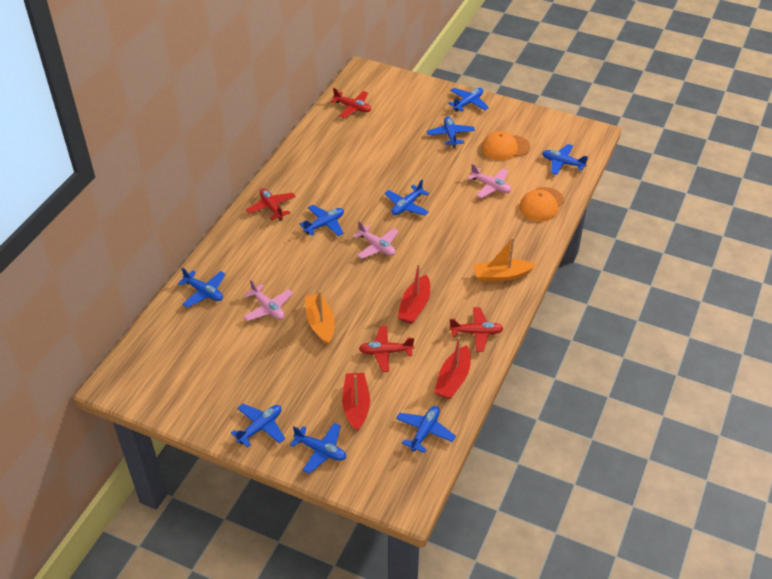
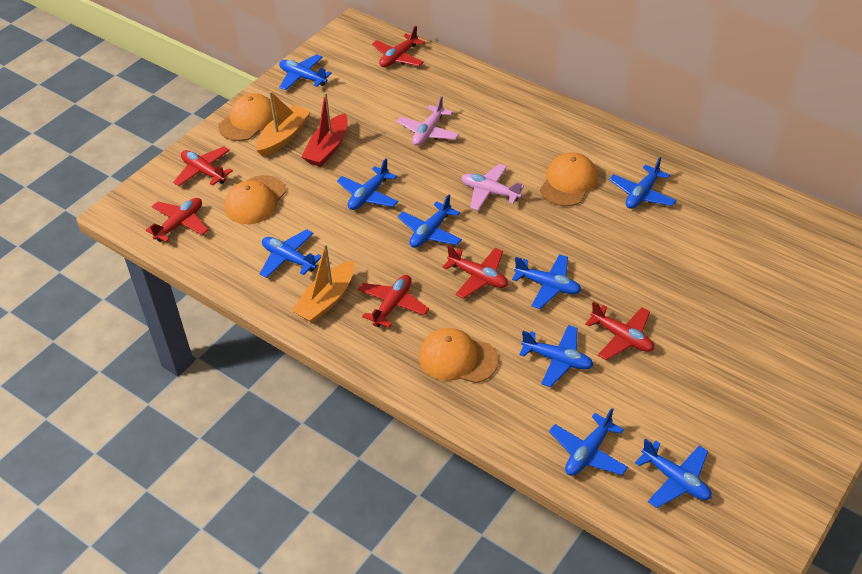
orange cap: [482,131,530,161] [519,187,564,222] = 2 -> [218,93,274,141] [225,175,286,224] [419,328,499,383] [540,153,598,206] = 4
pink plane: [243,280,293,321] [353,221,399,259] [467,164,511,198] = 3 -> [397,96,459,146] [461,164,524,210] = 2
red boat: [342,373,370,432] [397,264,430,324] [434,337,471,399] = 3 -> [302,93,348,167] = 1
red plane: [246,188,296,221] [330,88,371,118] [359,326,414,372] [449,307,504,352] = 4 -> [146,198,208,242] [173,146,233,186] [358,275,429,328] [372,26,425,67] [442,245,508,299] [585,301,654,360] = 6

